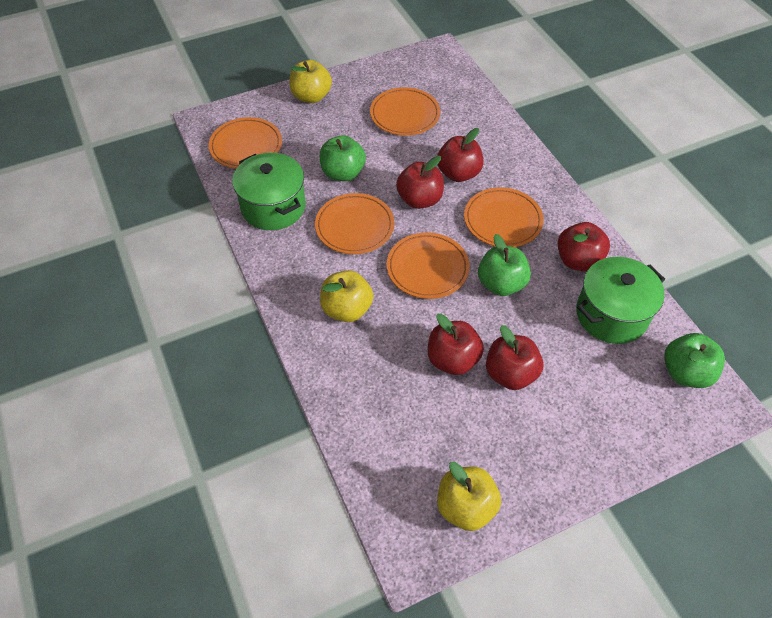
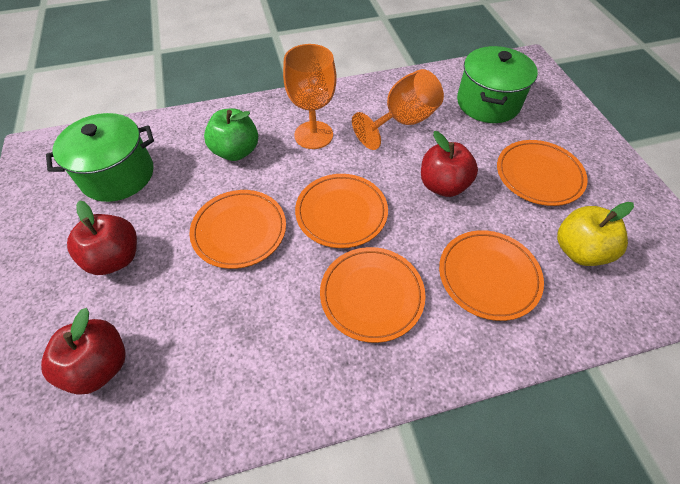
green apple: [320,135,366,181] [478,234,531,296] [664,333,725,388] = 3 -> [204,109,258,161] = 1
orange goblet: none = 0 -> [283,44,337,149] [352,69,444,150] = 2
red apple: [396,156,444,209] [428,314,484,375] [437,128,484,182] [486,325,543,390] [558,222,610,271] = 5 -> [41,308,126,395] [67,200,137,275] [421,131,478,197] = 3
yellow apple: [289,60,332,103] [320,270,373,322] [437,462,501,531] = 3 -> [557,202,634,266] = 1

